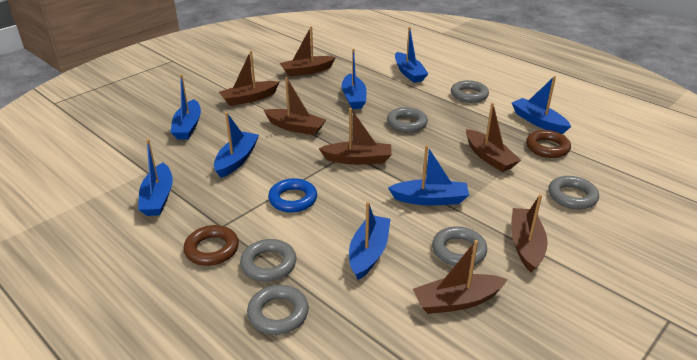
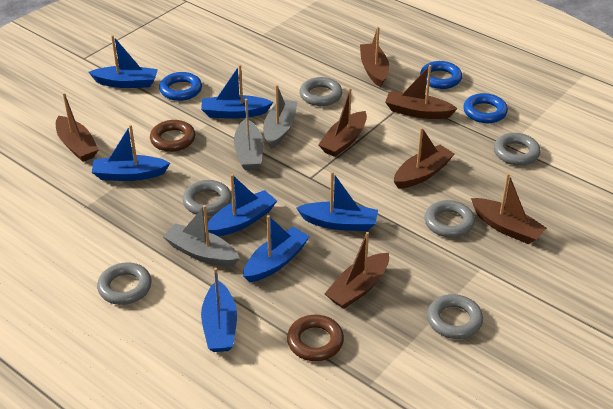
blue boat: [138,139,173,216] [170,74,201,140] [214,112,259,178] [342,49,366,109] [349,202,390,280] [388,145,469,205] [395,27,428,83] [512,76,571,134] = 8 -> [89,35,158,88] [92,125,170,181] [201,64,273,119] [201,268,237,352] [208,174,277,237] [243,215,310,282] [296,171,378,231] = 7
blue ring: [268,178,317,213] = 1 -> [159,72,202,101] [420,61,462,89] [463,93,508,123] = 3
grey boat: none = 0 -> [163,205,240,267] [234,99,263,170] [263,85,298,149] = 3

